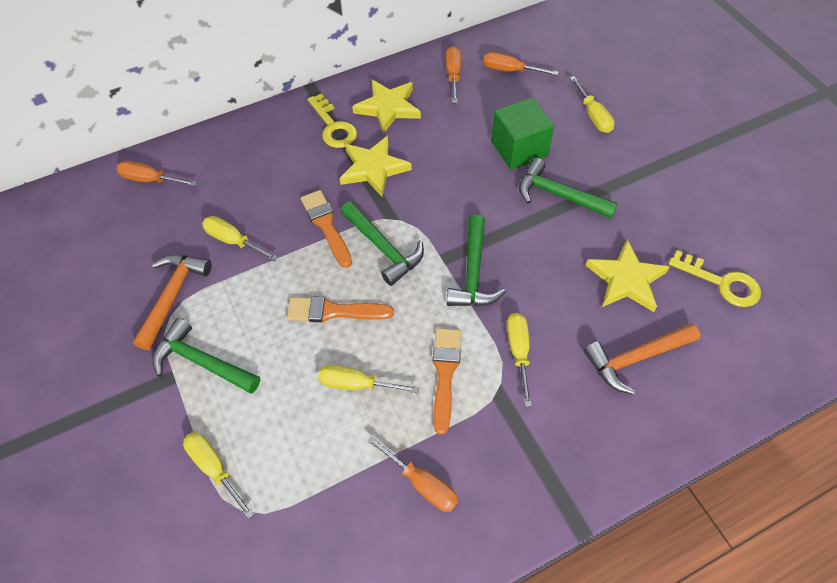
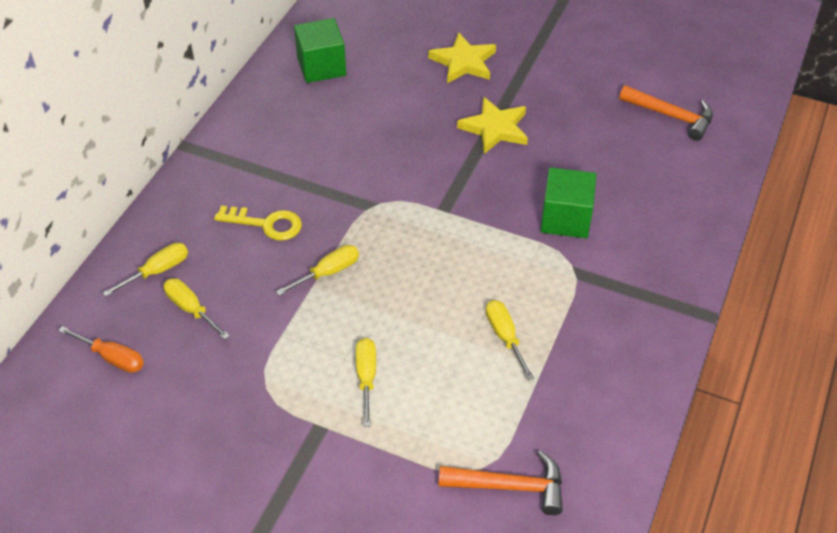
green cube: [491,97,554,170] = 1 -> [294,18,346,83] [541,167,596,238] = 2
green hammer: [153,318,260,394] [341,202,424,286] [447,215,506,306] [519,158,618,218] = 4 -> none = 0
orange brush: [287,296,394,322] [301,190,352,268] [433,328,461,435] = 3 -> none = 0
orange screwdriver: [116,161,197,186] [368,436,458,512] [446,46,461,103] [483,52,559,76] = 4 -> [58,326,144,373] = 1
yellow key: [308,93,357,148] [668,250,761,307] = 2 -> [214,205,302,241] = 1
yellow star: [340,136,412,197] [352,79,421,134] [585,239,669,312] = 3 -> [428,32,496,83] [457,97,528,154] = 2

